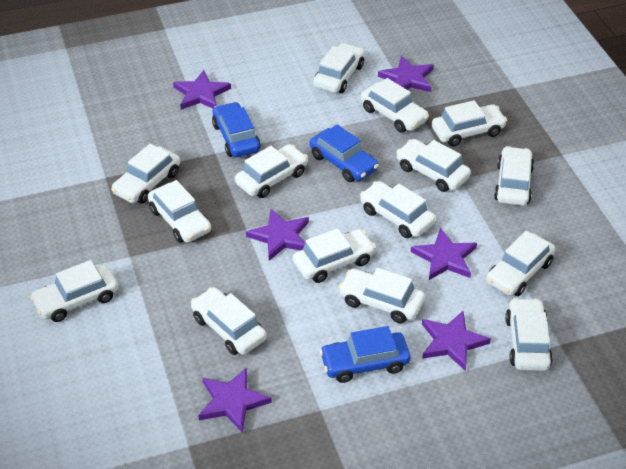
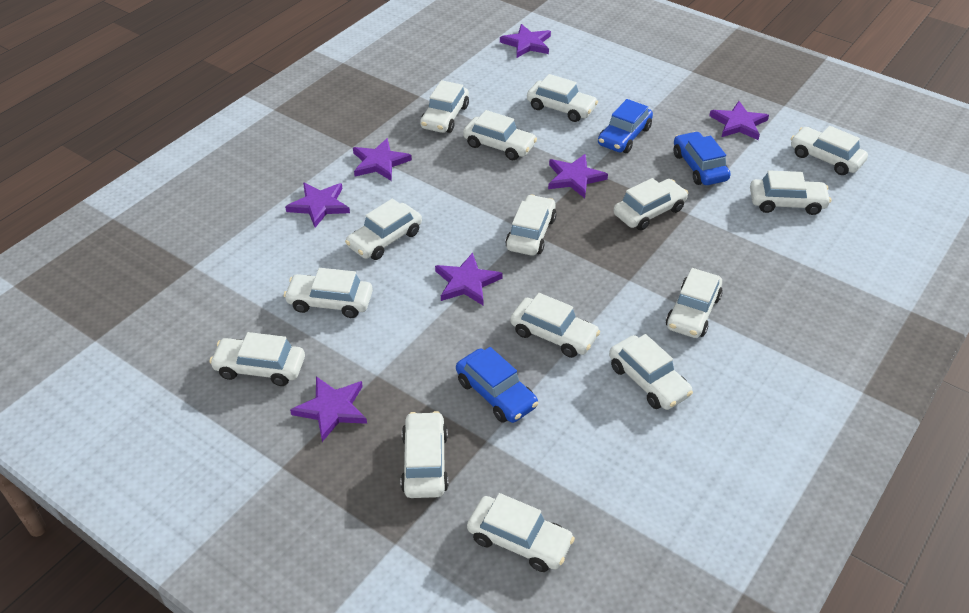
purple star: [173,70,231,110] [198,367,272,433] [246,209,309,261] [378,56,434,92] [411,228,477,280] [422,311,491,371] = 6 -> [285,183,350,228] [290,376,367,442] [353,138,412,181] [435,253,503,305] [500,24,551,58] [548,154,608,198] [709,101,769,140] = 7

